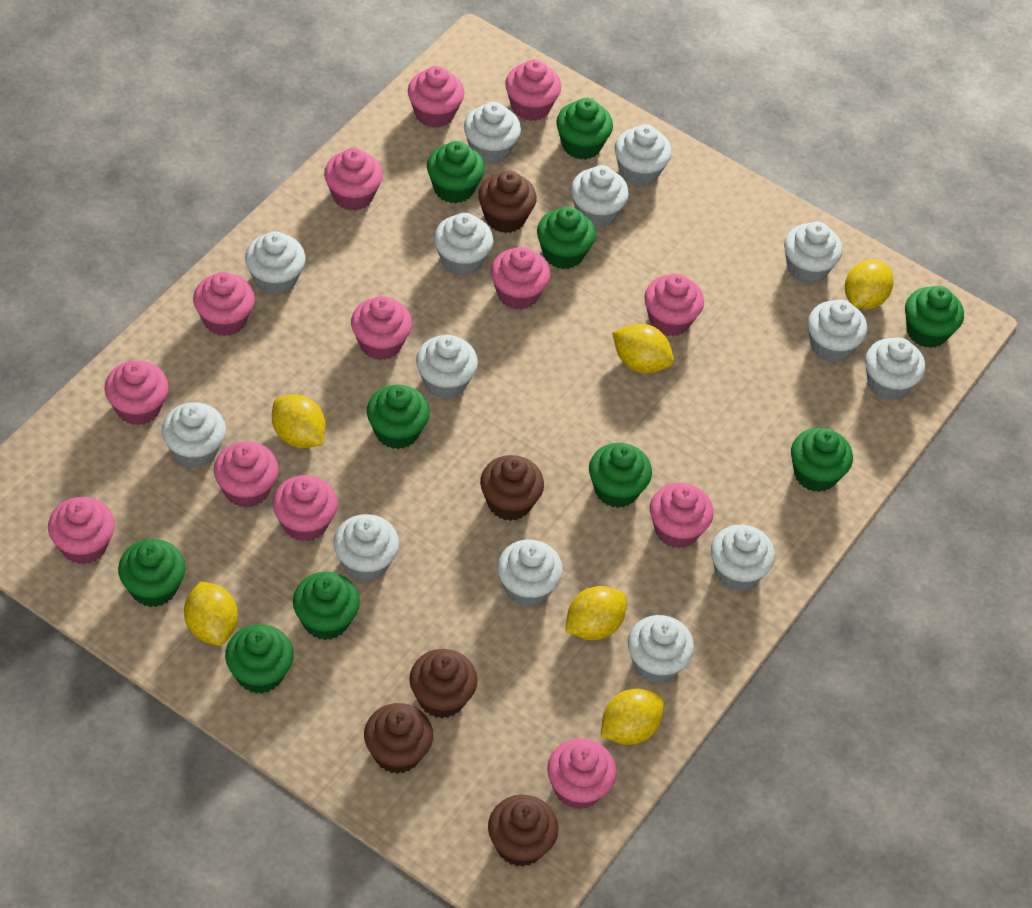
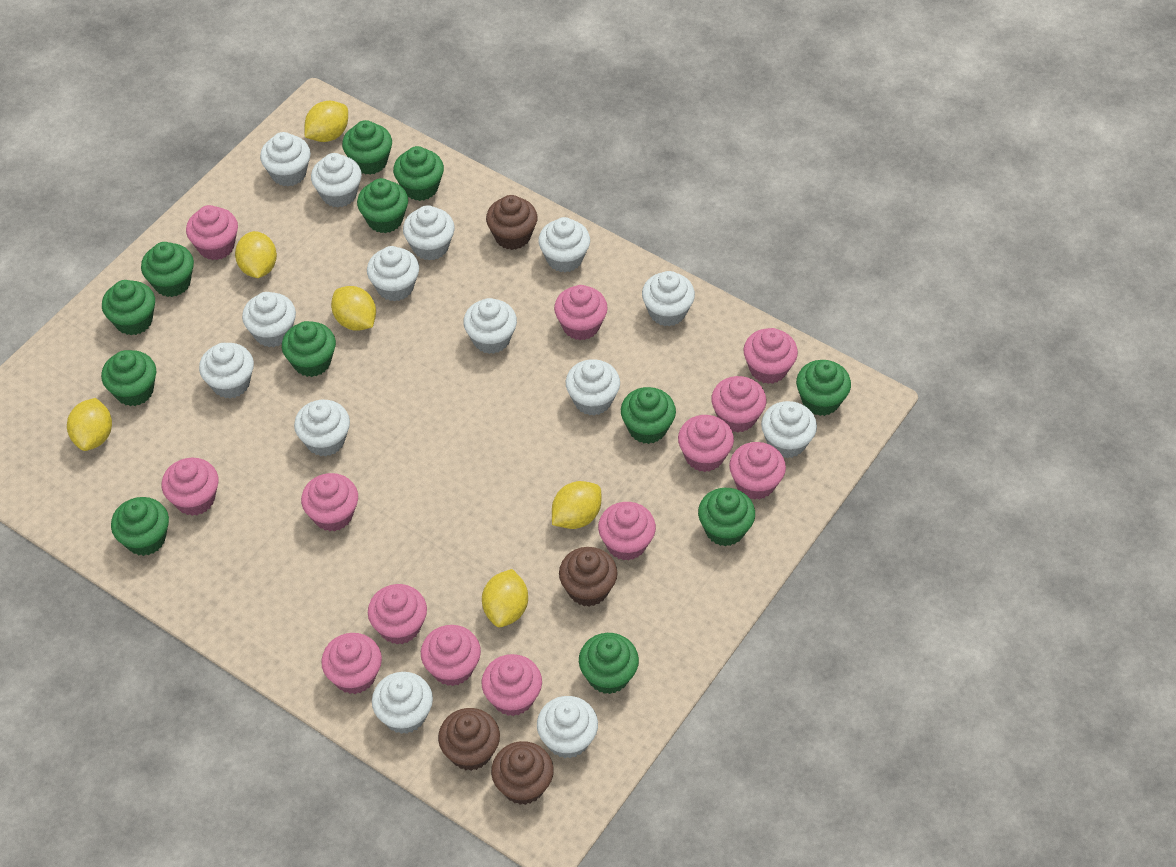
brown cupcake: [364,703,433,774] [409,649,477,718] [478,170,537,233] [480,455,544,521] [488,795,559,867] = 5 -> [438,708,500,771] [486,195,537,250] [491,741,554,805] [559,547,617,607] = 4
green cupcake: [118,539,186,607] [225,624,294,694] [293,572,360,640] [367,385,430,449] [427,141,485,203] [537,206,596,269] [556,98,613,160] [589,443,652,508] [791,428,853,492] [905,286,964,348] = 10 -> [101,350,156,406] [102,280,155,335] [111,497,169,556] [141,242,194,297] [282,321,336,377] [342,120,392,175] [357,178,408,233] [393,146,444,201] [579,633,639,694] [621,387,676,444] [698,488,755,546] [796,360,851,416] = 12

